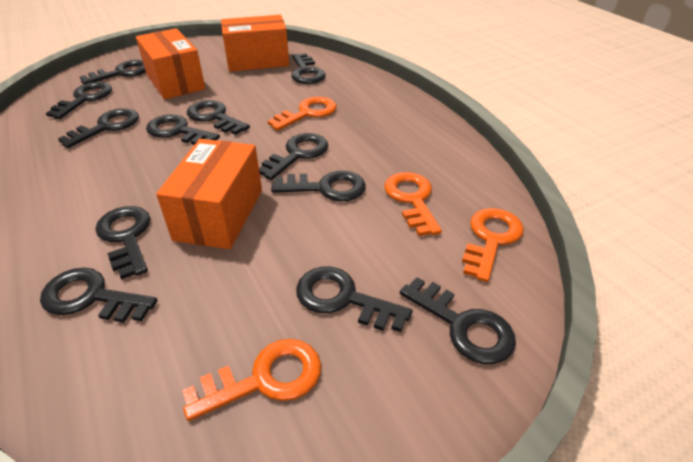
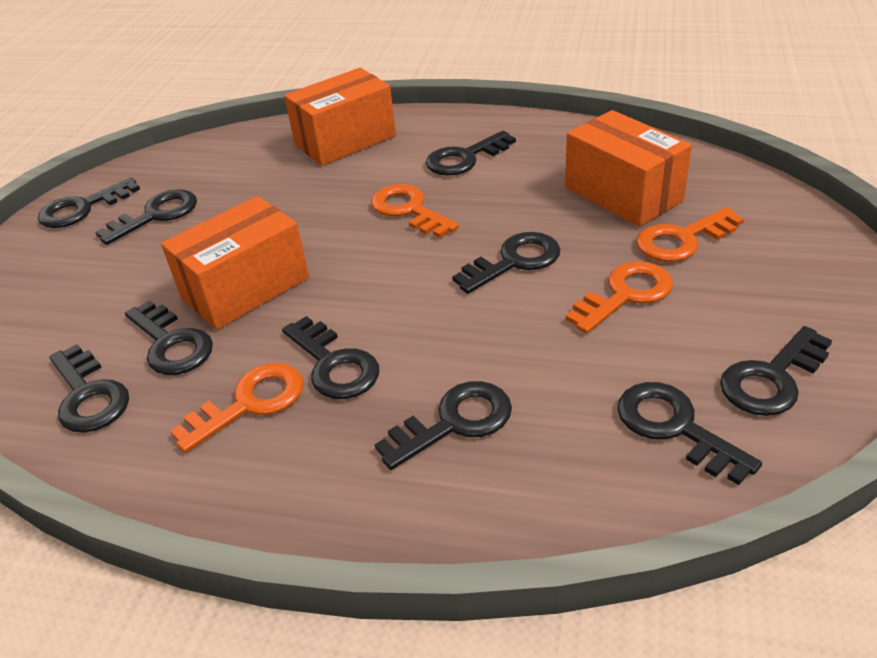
black key: [40,268,158,323] [46,82,112,119] [58,108,139,148] [80,60,146,85] [95,206,150,280] [146,115,220,145] [187,100,250,135] [259,133,328,180] [271,171,366,201] [291,53,325,84] [296,266,413,332] [400,277,516,364] = 12 -> [38,177,140,228] [50,344,129,433] [95,189,197,245] [125,300,213,375] [282,316,379,399] [375,381,512,470] [426,131,516,176] [452,232,560,294] [617,382,762,485] [720,326,832,416] = 10

